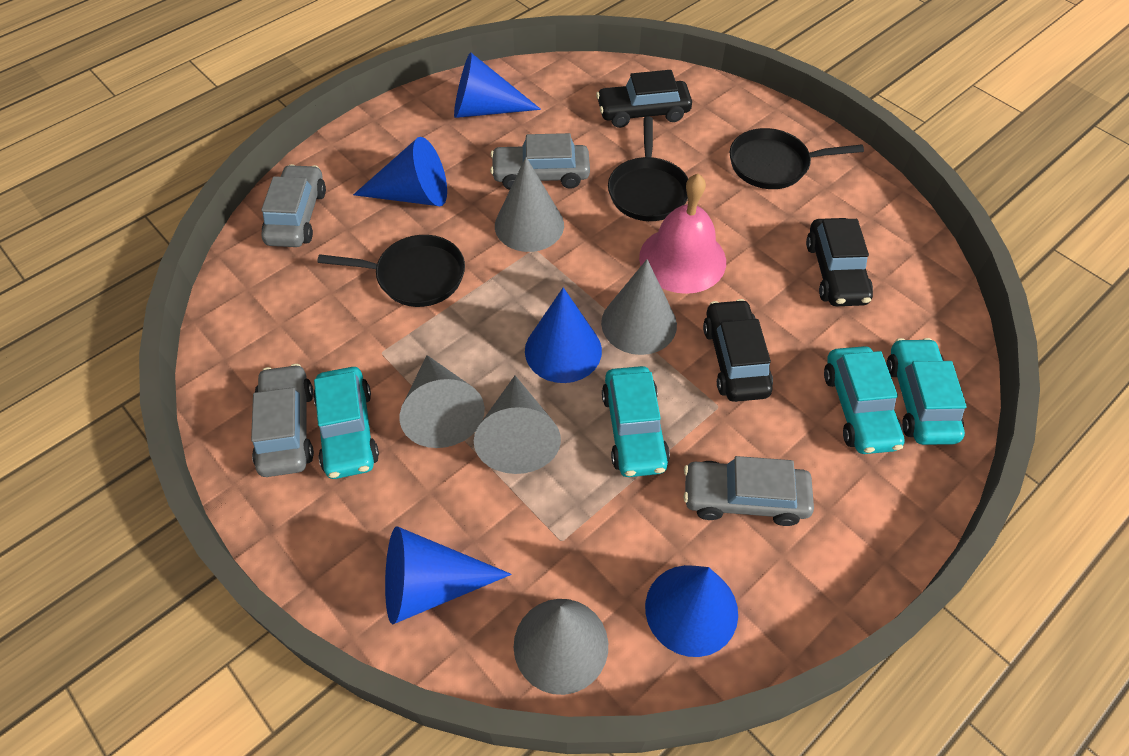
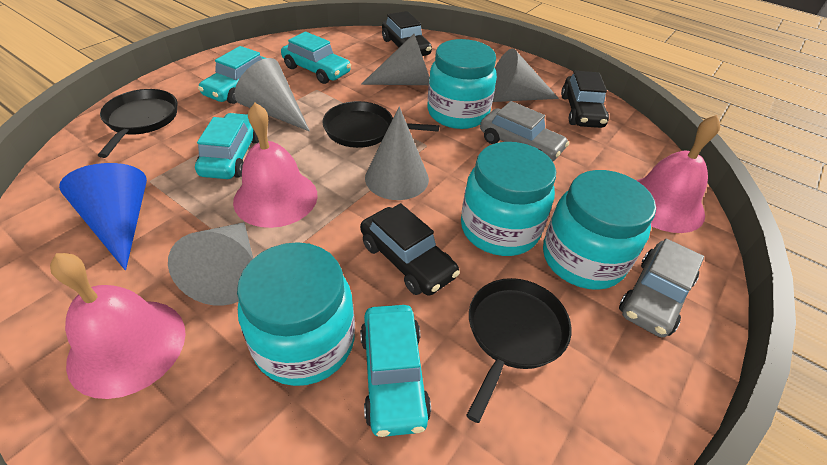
blue cone: [353,137,447,206] [385,526,511,624] [454,52,541,118] [525,287,602,383] [645,565,738,657] = 5 -> [59,163,147,270] = 1
grey car: [251,364,314,477] [261,164,326,247] [490,133,590,190] [684,456,814,526] = 4 -> [480,101,569,162] [619,239,704,337] = 2
pink bell: [639,174,726,294] = 1 -> [50,253,186,399] [233,103,318,228] [636,115,720,233] = 3
turquoise jar: none = 0 -> [237,242,355,386] [427,39,497,129] [461,142,556,256] [543,170,656,290] = 4

